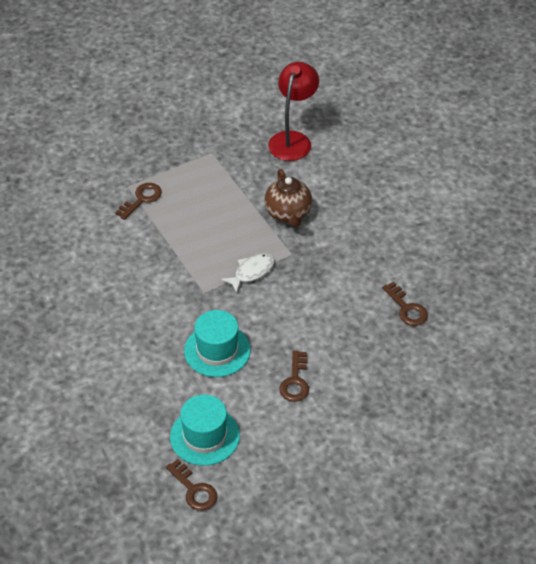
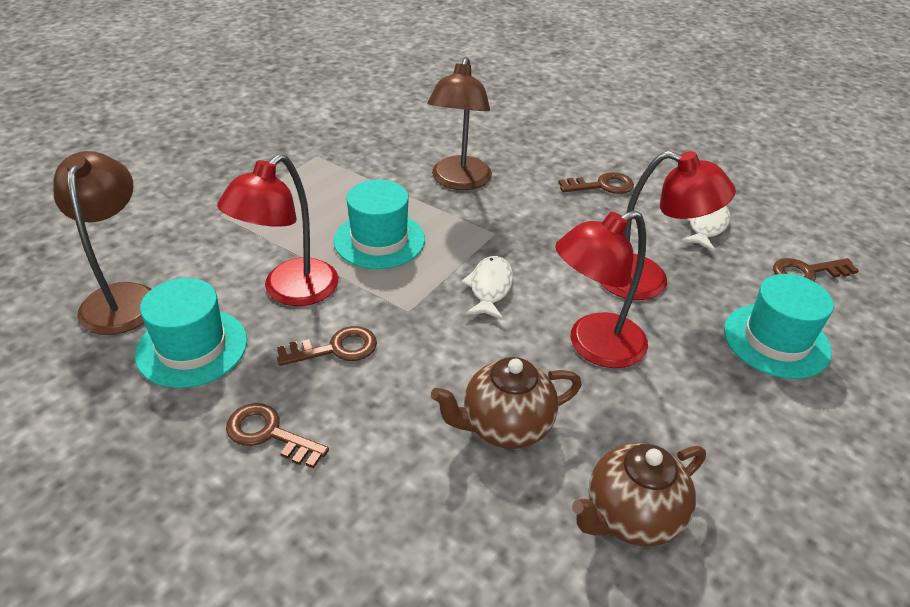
brown lamp: none = 0 -> [53,151,151,335] [428,57,492,190] = 2
brown teapot: [264,169,312,227] = 1 -> [431,357,582,449] [572,443,706,546] = 2
red lamp: [268,62,319,161] = 1 -> [217,154,338,306] [555,210,648,368] [601,151,736,300] = 3
turquoise hat: [170,395,240,466] [184,310,251,377] = 2 -> [135,278,247,388] [334,180,425,269] [724,274,834,379] = 3
white fish: [221,253,274,293] = 1 -> [461,256,513,320] [681,206,730,252] = 2

